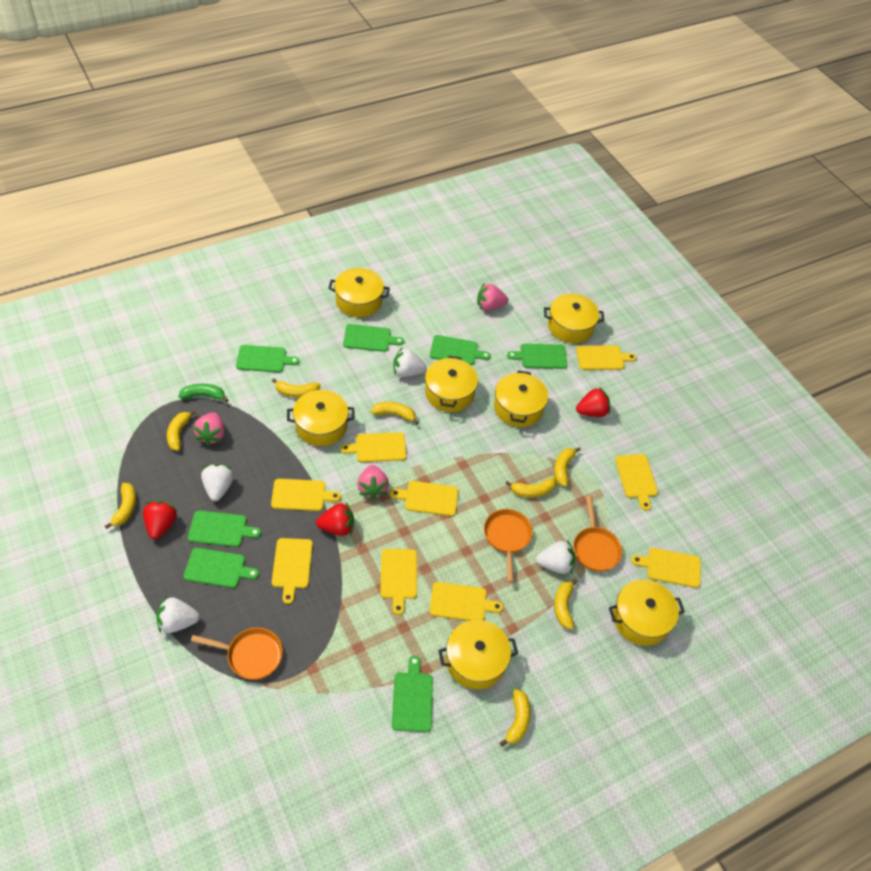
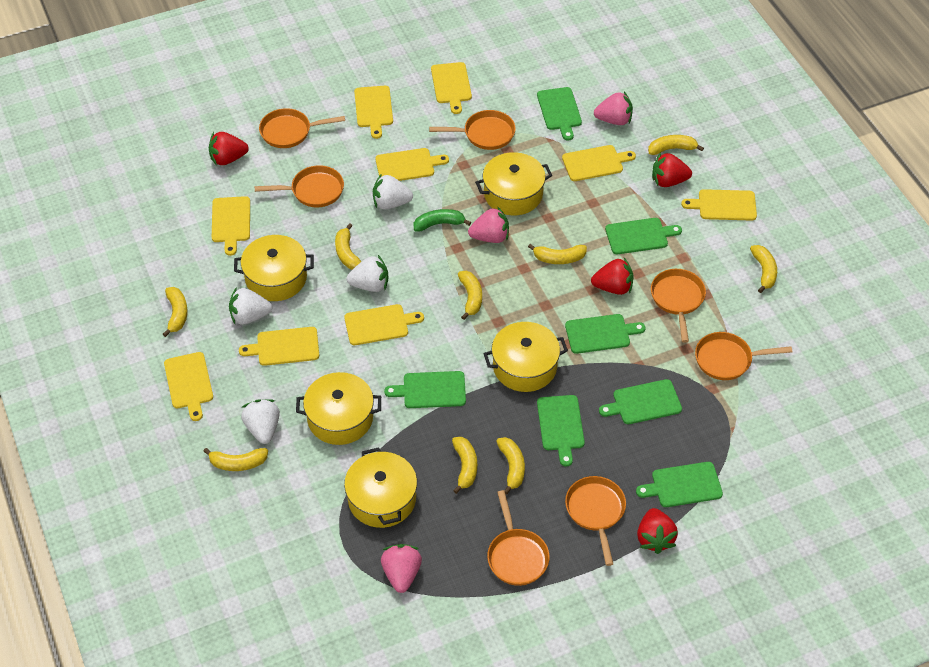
orange pan: [191,628,283,680] [484,509,533,582] [573,496,622,572] = 3 -> [255,165,344,207] [259,108,345,148] [429,110,516,150] [487,490,550,586] [565,476,626,566] [651,269,706,343] [695,332,792,380] = 7
red strawberry: [143,501,178,539] [316,503,354,536] [576,387,610,417] = 3 -> [209,132,249,166] [591,258,634,295] [637,508,678,554] [652,153,692,187] = 4
yellow banana: [105,483,136,529] [167,410,196,451] [272,378,320,397] [371,402,418,425] [500,689,531,747] [506,477,557,498] [554,447,581,487] [554,578,578,630] = 8 -> [163,287,188,337] [203,448,268,471] [335,223,361,270] [452,437,477,494] [458,271,482,320] [496,437,525,495] [528,244,587,264] [648,135,704,155] [750,245,777,293] = 9
yellow pot: [287,390,355,446] [328,268,390,317] [425,356,478,412] [438,620,518,689] [494,370,548,427] [544,294,604,343] [609,580,685,646] = 7 -> [234,235,314,301] [296,372,381,445] [344,447,417,528] [475,152,552,215] [484,322,568,392] = 5

